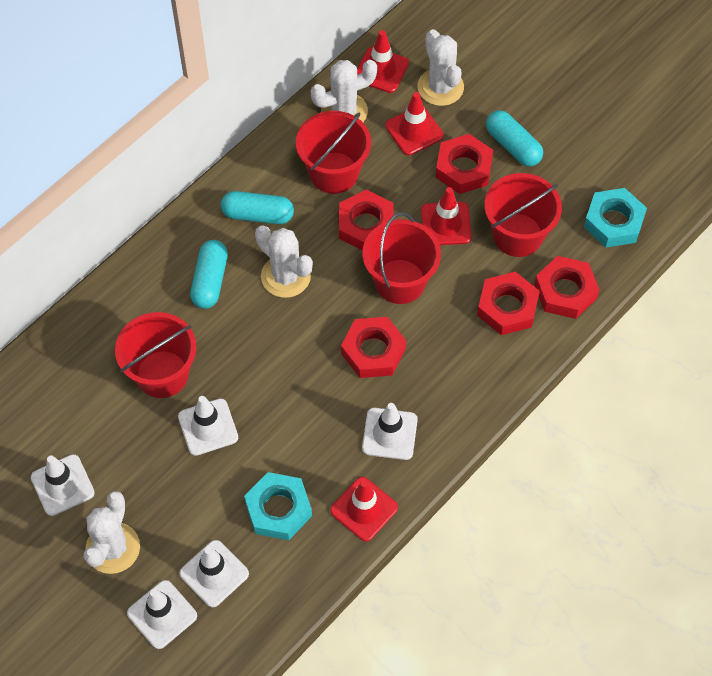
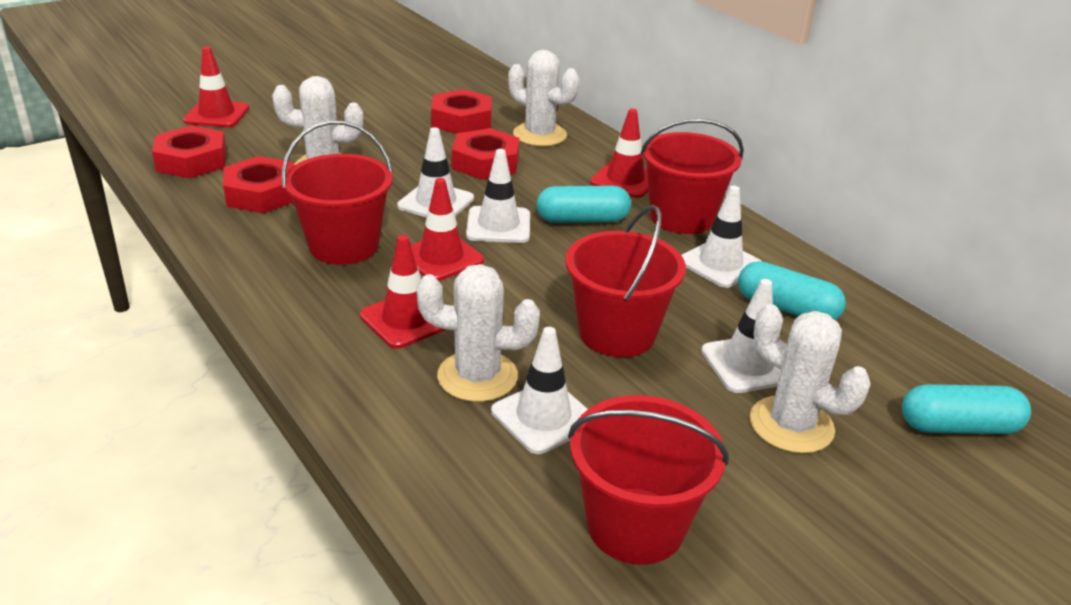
red nut: [339,190,394,251] [341,317,406,378] [435,134,493,194] [477,272,540,335] [534,256,599,319] = 5 -> [152,125,227,178] [223,156,294,213] [431,89,492,134] [452,128,520,180] = 4
turquoise nut: [244,472,312,540] [584,188,647,248] = 2 -> none = 0

